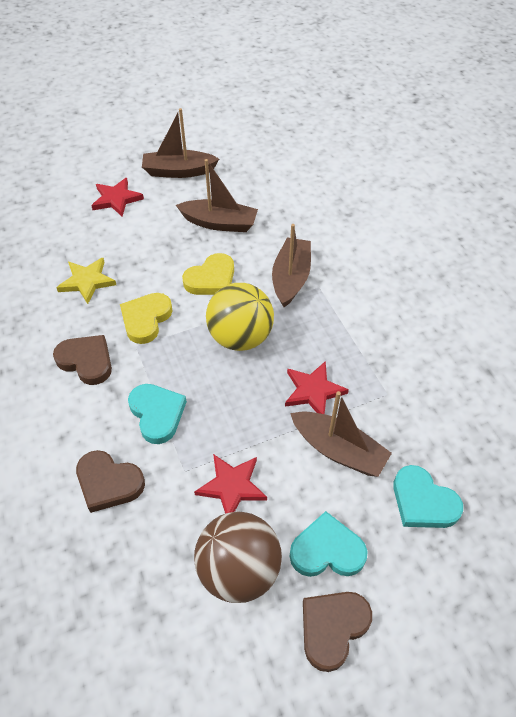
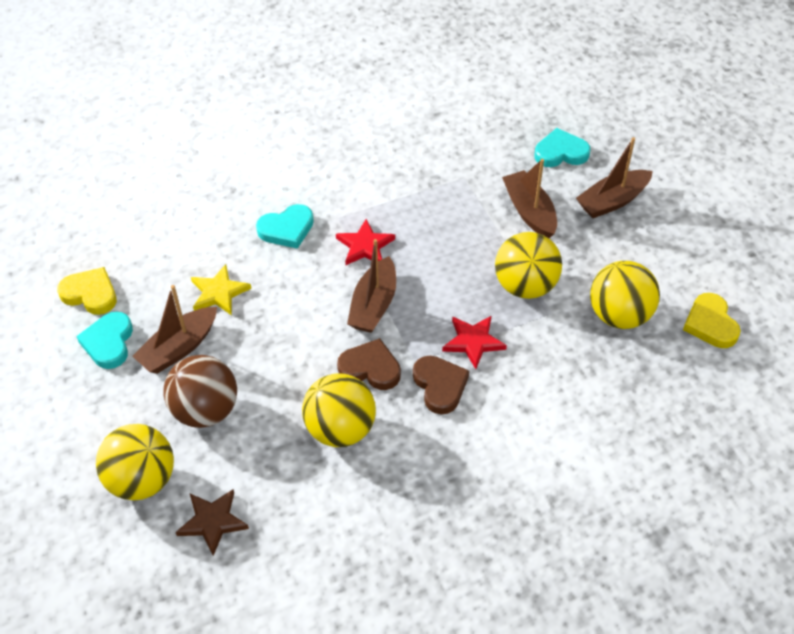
brown heart: [53,335,112,385] [76,450,145,513] [303,592,372,672] = 3 -> [337,338,401,390] [413,356,469,414] = 2
brown star: none = 0 -> [176,489,249,556] = 1
red star: [91,178,144,216] [194,454,267,514] [285,361,349,414] = 3 -> [336,219,395,265] [442,316,507,369] = 2
yellow ball: [206,283,274,351] = 1 -> [96,424,174,500] [302,373,376,447] [495,232,562,299] [590,261,660,329] = 4

